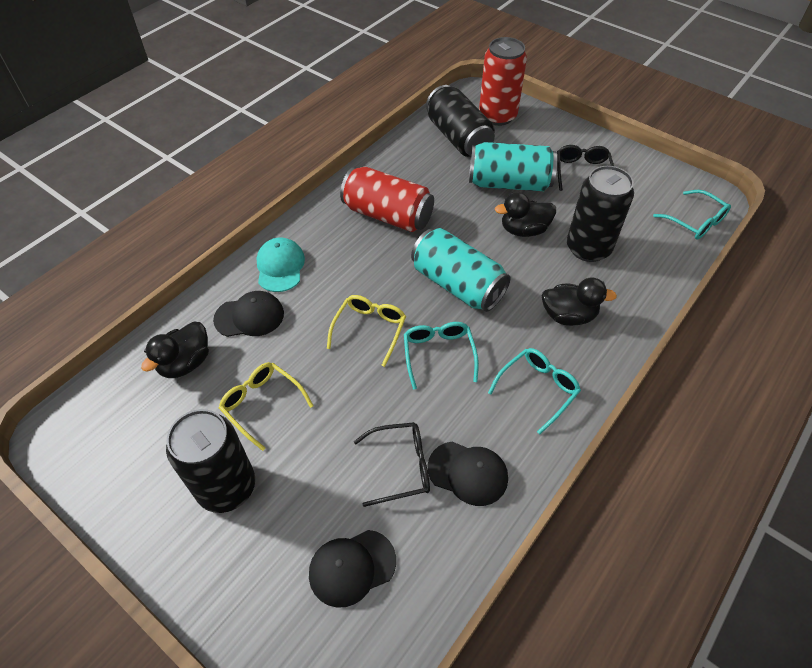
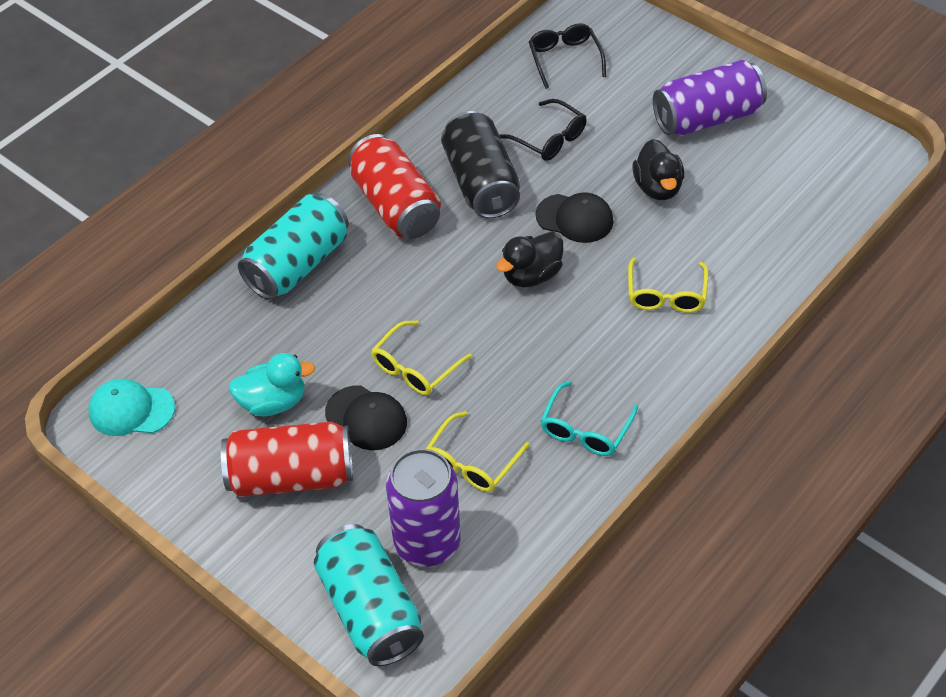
black can: [166,409,255,513] [426,85,495,157] [567,166,634,262] = 3 -> [441,111,520,219] = 1
black cap: [213,291,284,337] [309,530,396,608] [428,442,508,506] = 3 -> [325,385,407,450] [535,192,614,243] = 2
black duck: [141,322,209,378] [495,192,556,237] [542,278,617,326] = 3 -> [496,232,564,287] [632,139,684,200] = 2
purple can: none = 0 -> [386,449,461,567] [653,60,767,136] = 2
turquoise duck: none = 0 -> [229,353,315,416] = 1
turquoise glasses: [404,322,479,390] [488,348,581,434] [653,190,731,239] = 3 -> [540,381,638,456] = 1
yellow glasses: [219,362,314,451] [327,295,406,367] = 2 -> [371,321,472,395] [426,411,529,492] [628,258,708,313] = 3

